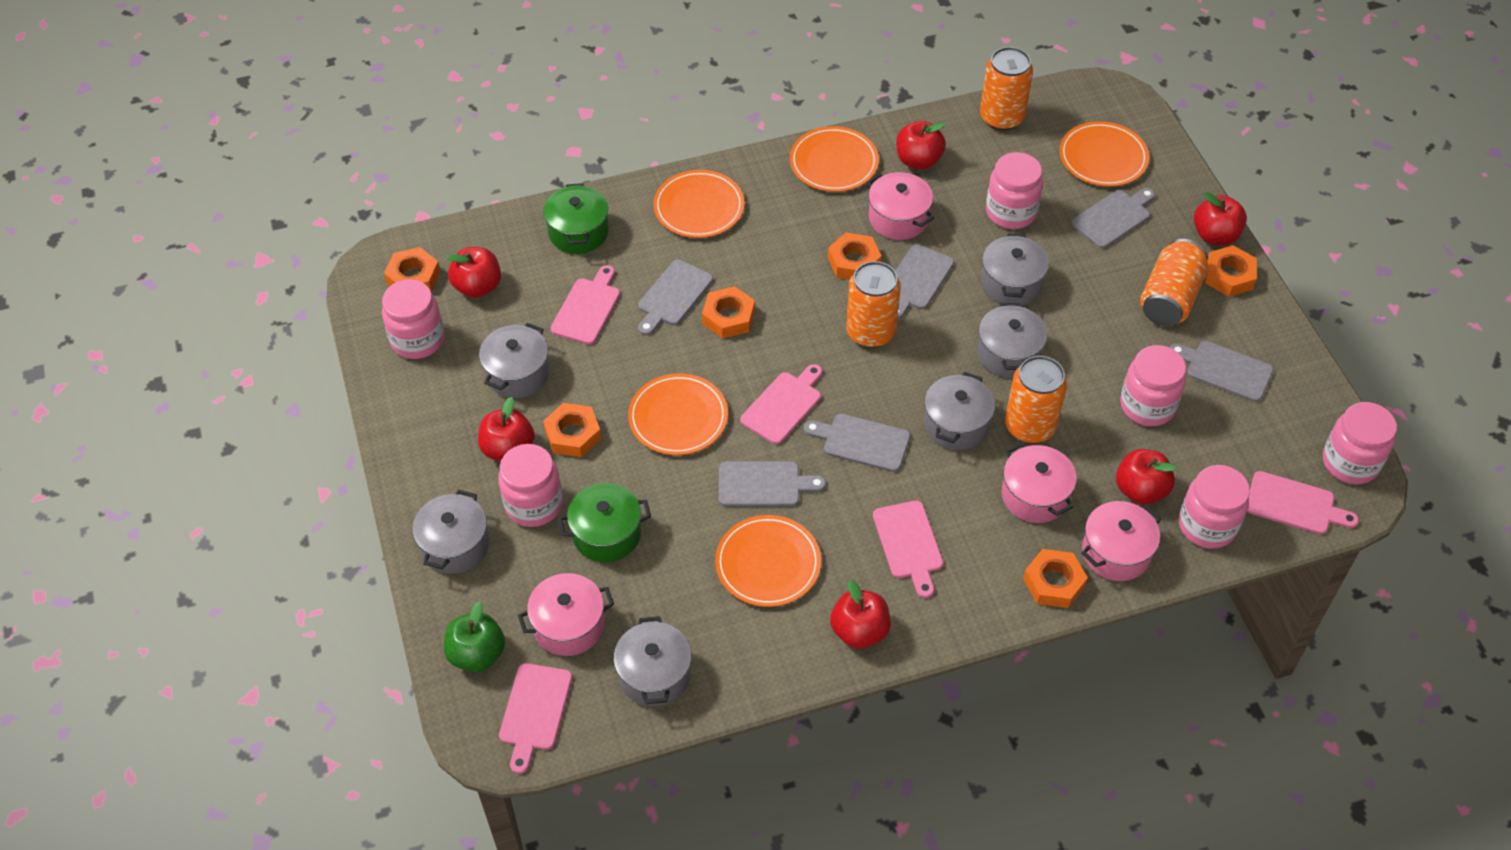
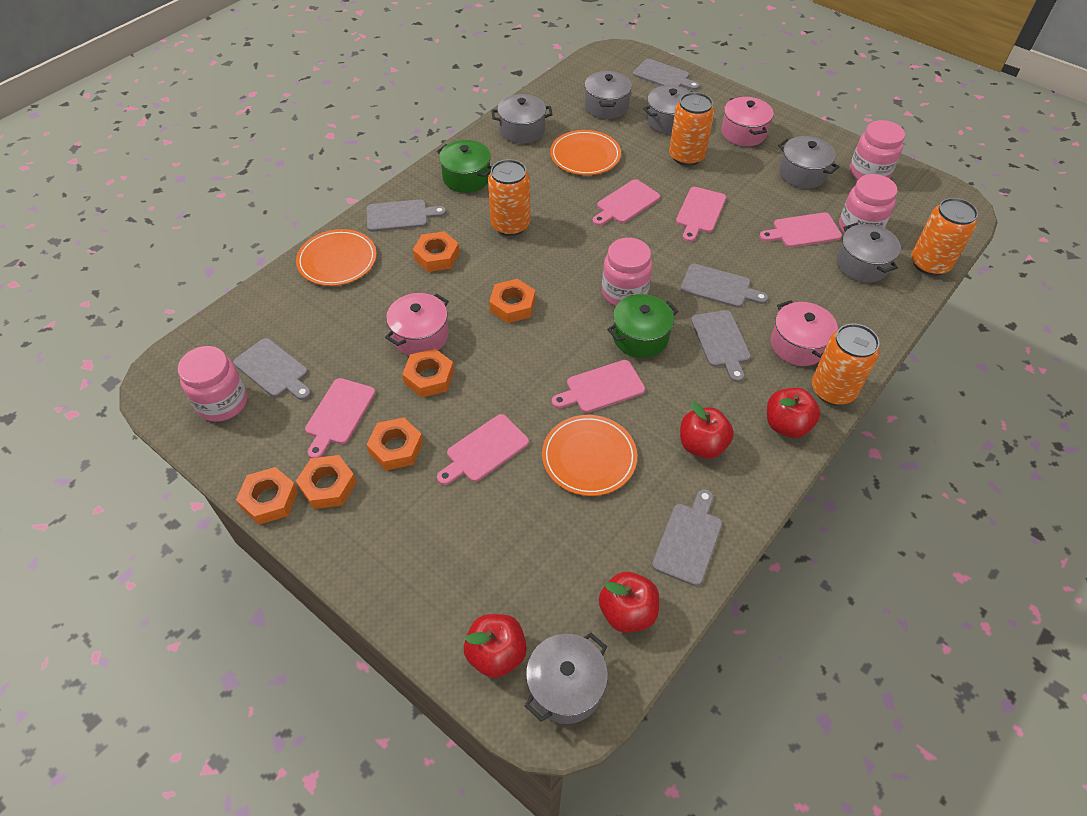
green apple: [444,602,505,672] = 1 -> none = 0
orange plate: [628,374,728,455] [654,170,745,238] [715,515,821,607] [790,126,879,192] [1059,121,1149,187] = 5 -> [296,229,377,286] [542,415,637,496] [550,130,621,175] = 3
pink cutting board: [499,663,572,774] [550,265,620,345] [740,364,822,444] [873,501,943,598] [1247,471,1359,534] = 5 -> [305,378,375,458] [437,414,529,485] [552,360,645,413] [593,179,660,226] [676,187,726,242] [759,212,842,248] = 6
pink jar: [382,279,445,359] [498,444,563,527] [986,152,1043,229] [1120,345,1186,426] [1179,465,1250,549] [1323,402,1397,484] = 6 -> [178,346,247,422] [602,238,652,306] [839,174,897,233] [850,120,905,180] = 4
pink pot: [518,573,614,656] [867,172,934,240] [1002,443,1077,523] [1081,501,1161,581] = 4 -> [385,293,449,356] [721,97,774,146] [771,300,838,366] = 3
red apple: [447,247,501,298] [478,397,535,462] [830,580,891,649] [896,121,946,170] [1116,449,1176,505] [1194,192,1247,245] = 6 -> [464,614,527,678] [599,572,659,633] [680,402,734,459] [767,388,820,438] = 4

